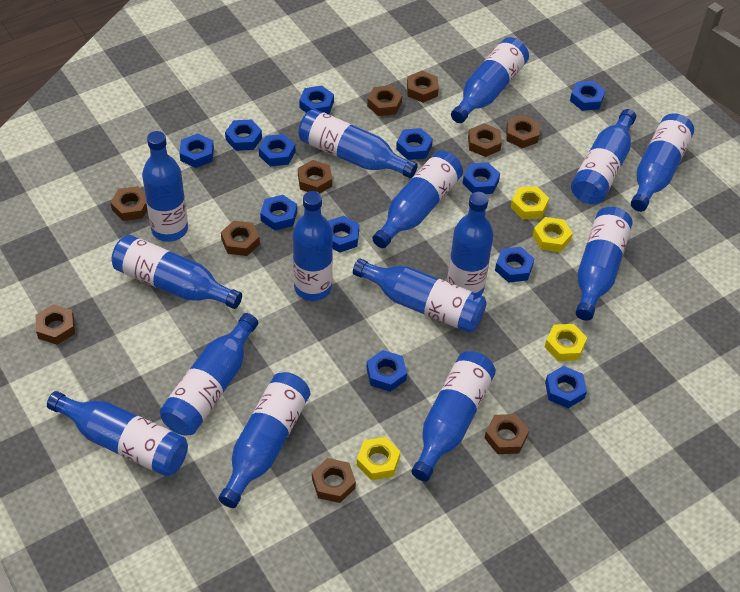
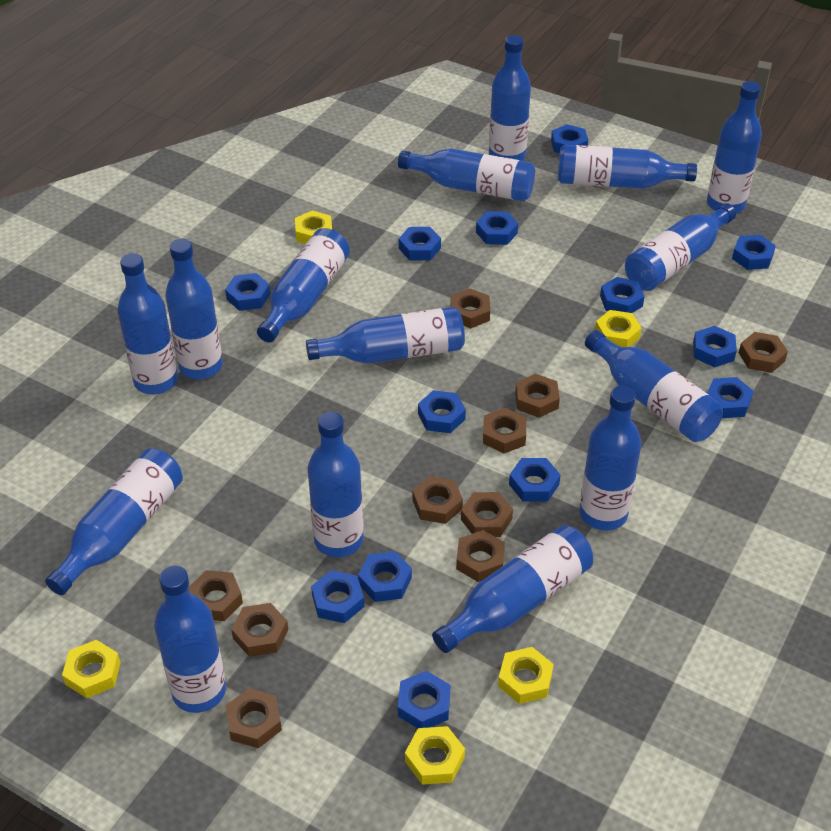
blue nut: [179,134,214,168] [225,119,262,151] [259,134,295,166] [260,195,297,230] [299,85,334,114] [328,216,359,253] [367,350,407,392] [396,128,433,160] [463,162,500,194] [495,247,535,283] [545,366,587,408] [570,81,605,111] = 12 -> [225,273,270,311] [311,570,364,623] [358,551,412,602] [398,671,450,728] [399,227,441,260] [418,390,466,433] [476,211,518,245] [509,458,561,502] [551,124,588,153] [600,277,645,313] [693,326,737,367] [707,377,754,418] [732,235,776,270] = 13
yellow nut: [357,437,400,480] [511,186,549,219] [533,217,573,252] [545,324,587,361] = 4 -> [62,640,121,698] [295,210,332,244] [405,726,465,785] [498,647,554,704] [595,310,642,347] = 5

